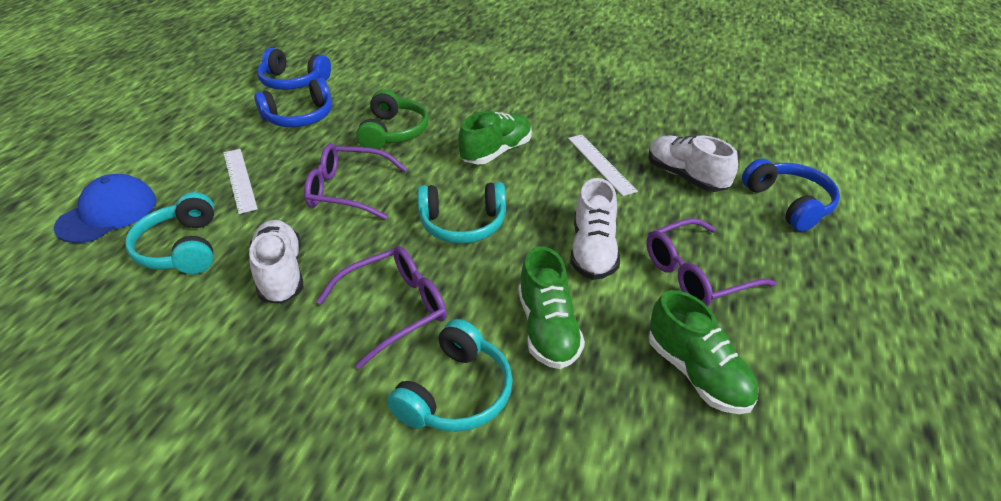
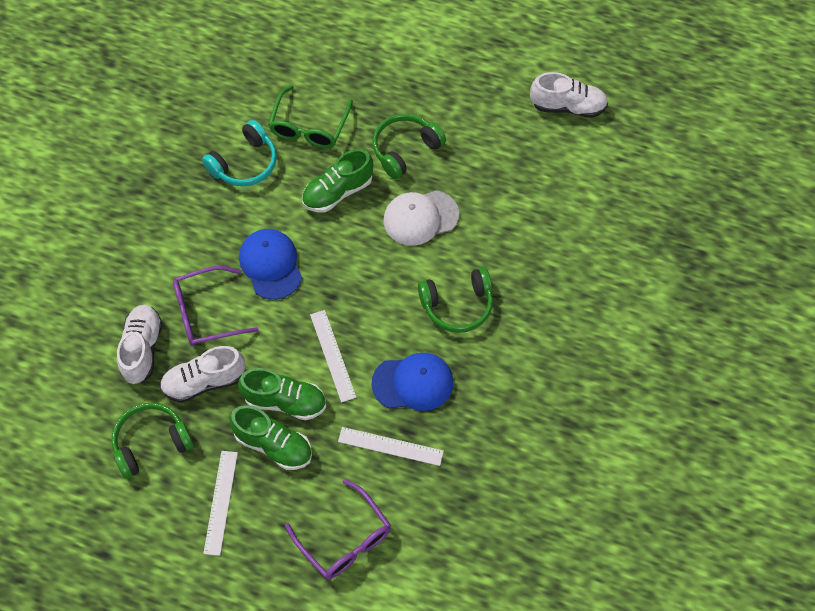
blue cap: [54,174,156,243] = 1 -> [239,229,302,300] [372,353,453,411] = 2
blue headphones: [254,78,332,127] [257,48,331,90] [742,158,840,232] = 3 -> none = 0
green glasses: none = 0 -> [268,85,353,148] = 1
green headphones: [356,90,429,149] = 1 -> [112,402,194,479] [372,114,446,179] [418,268,493,333] = 3
purple glasses: [304,144,407,220] [316,246,447,369] [647,218,776,306] = 3 -> [173,266,258,346] [285,479,391,579] = 2
turquoise headphones: [125,192,214,274] [387,319,513,432] [417,182,506,244] = 3 -> [202,120,277,186] = 1
white cap: none = 0 -> [383,190,459,246] = 1
white ruler: [223,149,258,214] [568,135,638,196] = 2 -> [203,451,238,556] [310,310,356,403] [338,427,444,466] = 3

